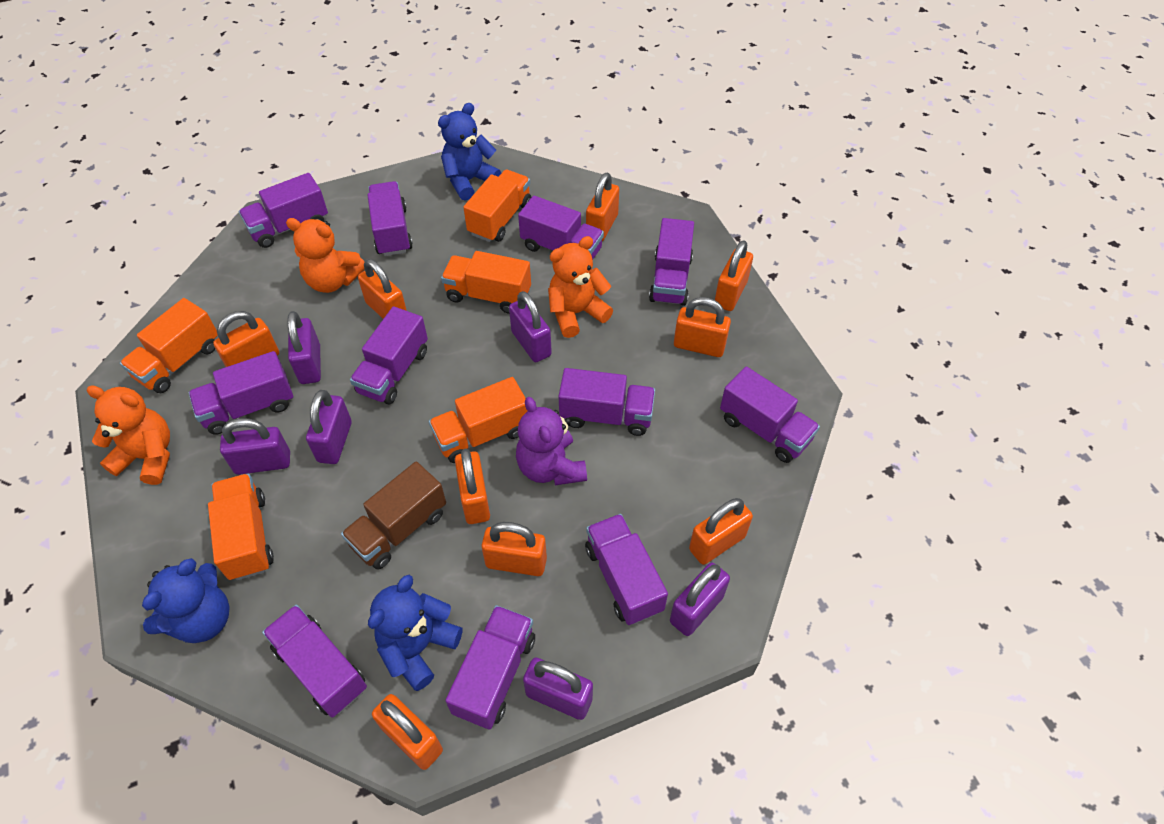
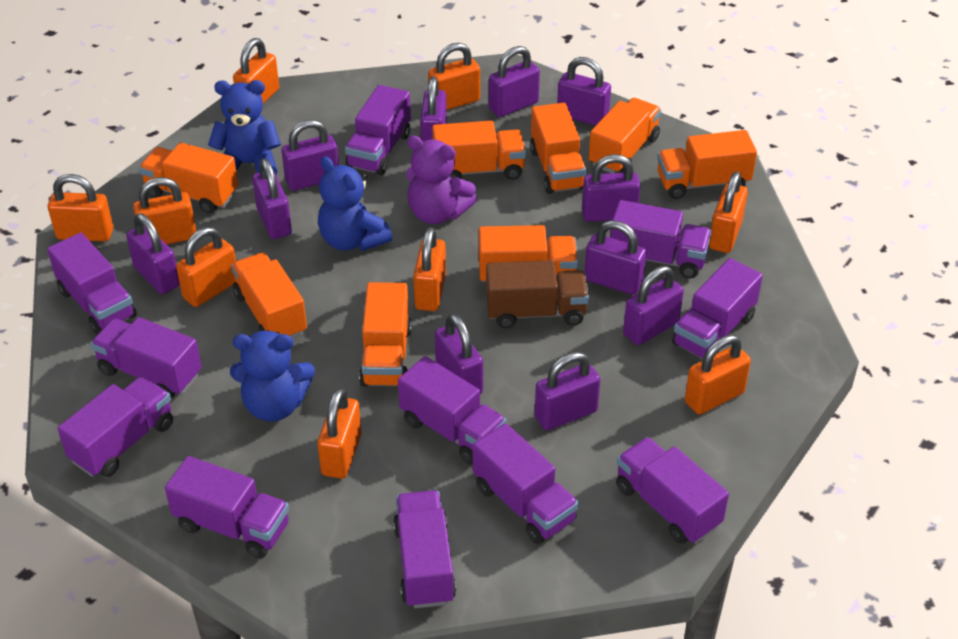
orange teddy bear: [86,386,170,485] [286,218,364,293] [548,236,613,338] = 3 -> none = 0
orange truck: [120,298,218,393] [208,474,274,580] [429,377,527,463] [441,251,531,314] [463,170,531,242] = 5 -> [139,142,238,213] [231,252,307,339] [359,282,412,387] [432,121,526,180] [479,225,578,282] [530,103,586,194] [588,98,661,173] [657,130,757,199] = 8
purple padlock: [220,418,290,475] [287,311,321,384] [306,390,352,464] [509,291,552,362] [523,657,593,720] [670,563,730,636] = 6 -> [126,214,180,294] [252,158,292,239] [282,120,339,191] [420,77,447,142] [435,314,483,394] [489,46,540,117] [535,352,600,430] [557,57,611,126] [582,154,641,222] [585,220,646,295] [623,266,684,345] = 11

